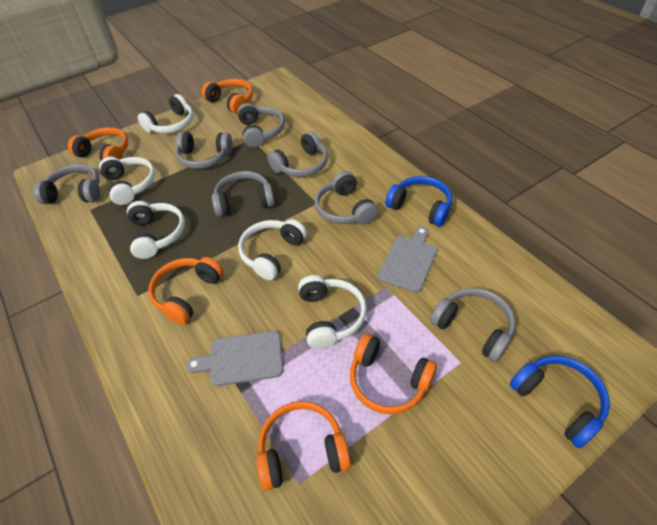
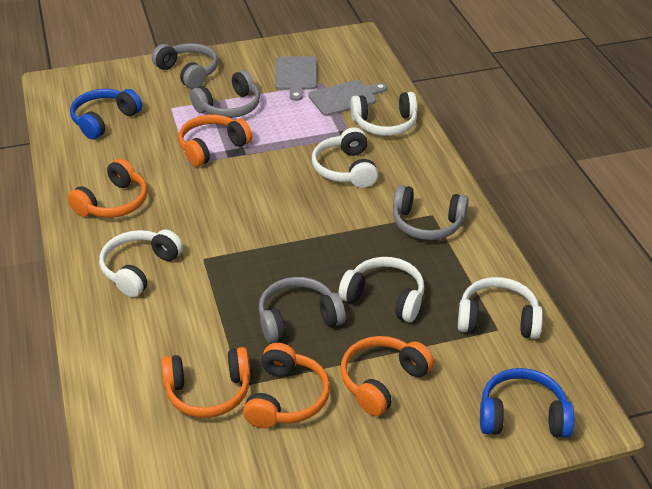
grey headphones: [33,164,100,204] [176,132,232,169] [212,171,274,217] [237,103,285,148] [267,132,328,177] [315,171,378,225] [430,288,515,362] = 7 -> [152,43,218,89] [190,70,260,118] [259,277,346,343] [393,185,469,240] = 4

